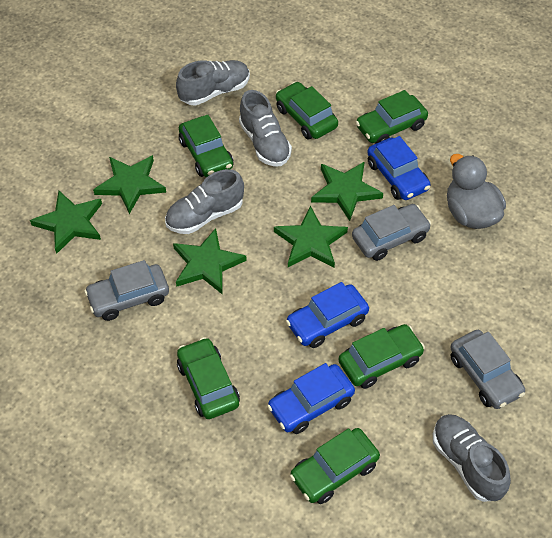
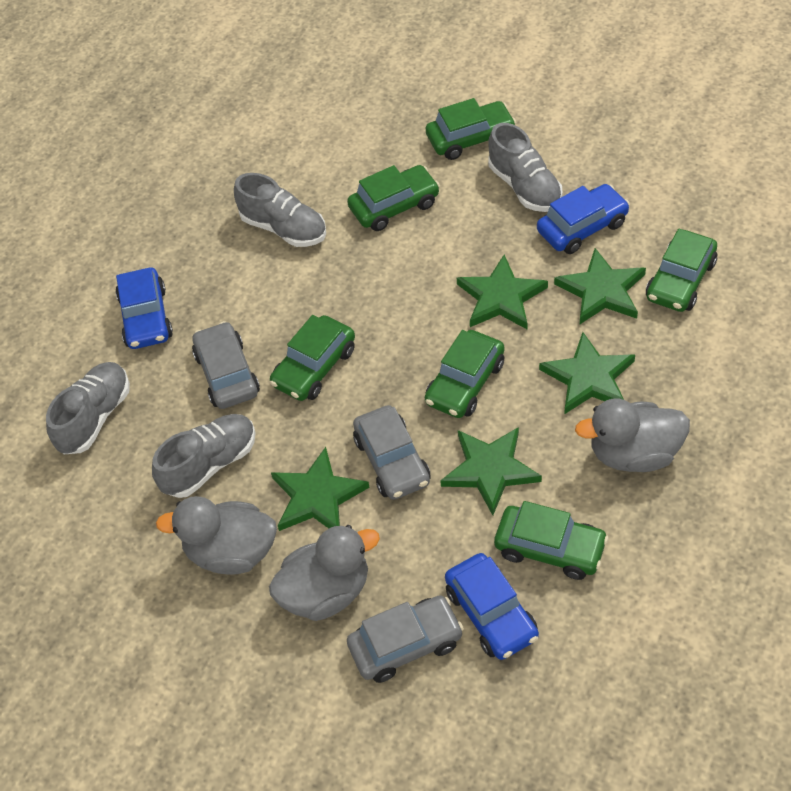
grey duck: [447,154,506,229] = 1 -> [156,496,277,575] [269,525,380,621] [575,398,690,472] = 3

